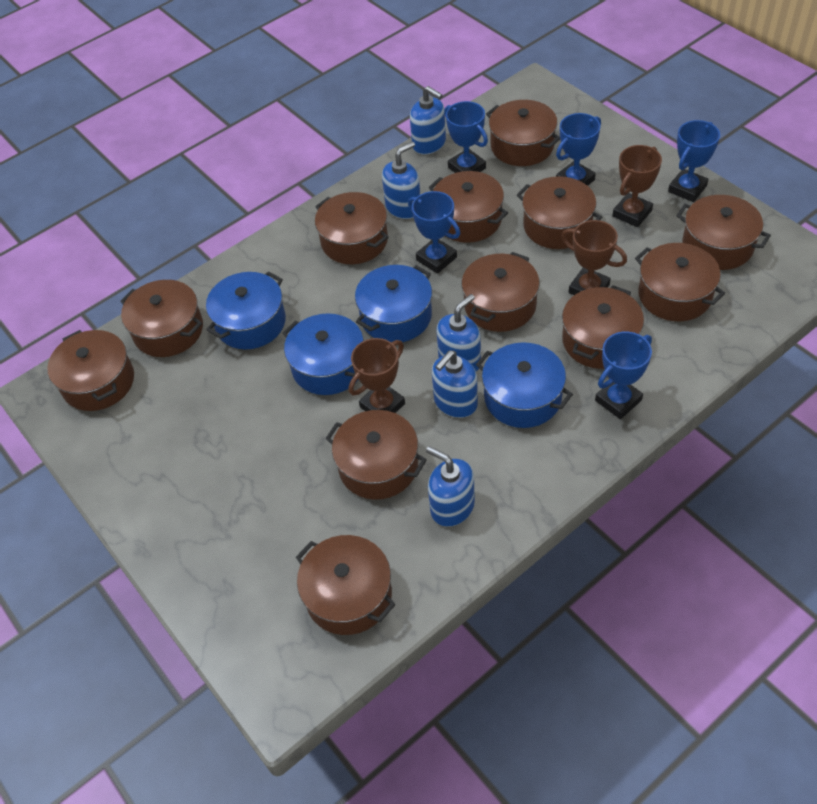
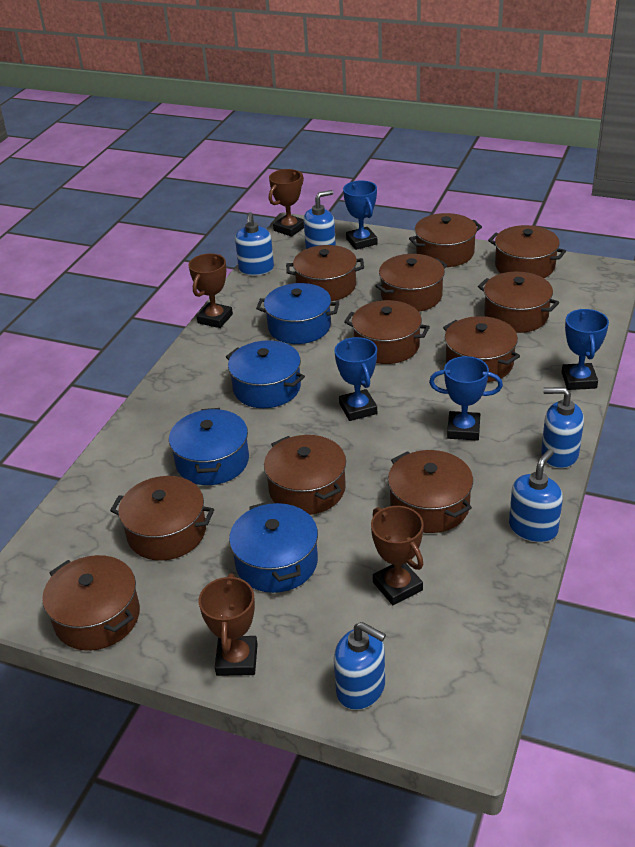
blue trophy: [408,191,460,274] [444,101,488,173] [556,113,601,186] [595,331,652,419] [668,120,720,202] = 5 -> [335,337,377,421] [343,180,377,250] [429,356,503,441] [562,309,609,390] = 4
brown pot: [47,330,134,411] [120,280,203,357] [296,535,396,635] [315,192,389,264] [325,410,427,500] [429,171,508,243] [462,252,540,332] [486,100,560,166] [517,176,602,249] [562,285,644,369] [635,243,725,321] [676,195,771,270] = 12 -> [42,555,140,651] [110,476,214,561] [264,435,346,515] [286,245,364,301] [344,300,430,364] [375,254,447,312] [388,450,473,533] [409,213,482,267] [443,316,520,382] [478,272,559,333] [488,225,566,278] = 11
brown trophy: [349,338,405,413] [561,220,627,295] [612,145,662,227] = 3 -> [189,254,233,328] [199,573,258,676] [269,169,304,237] [371,506,424,605] = 4

